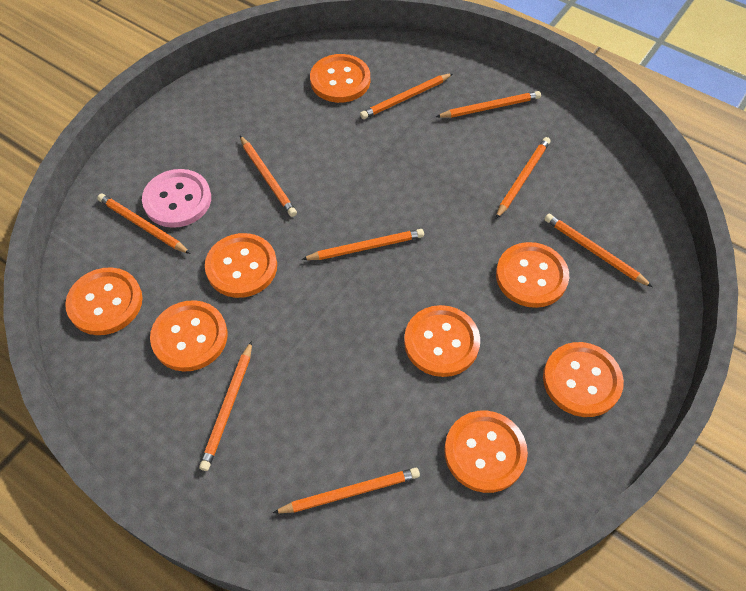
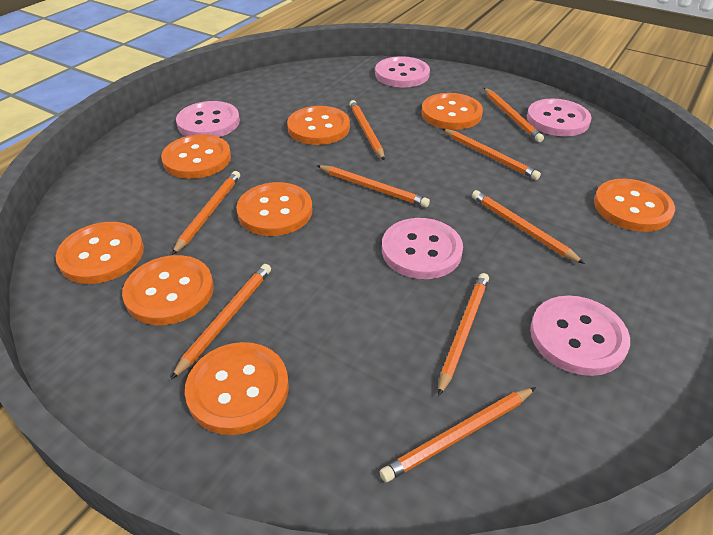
pink button: [142,169,211,228] = 1 -> [176,101,240,137] [375,56,430,87] [382,218,463,279] [527,99,592,136] [530,295,630,376] = 5

